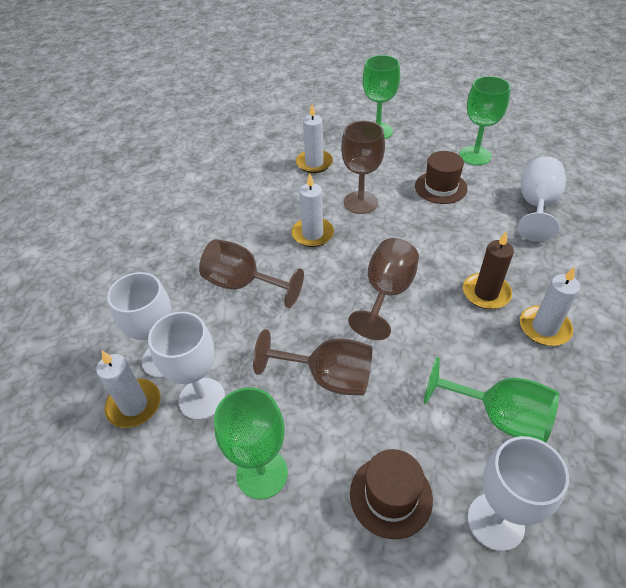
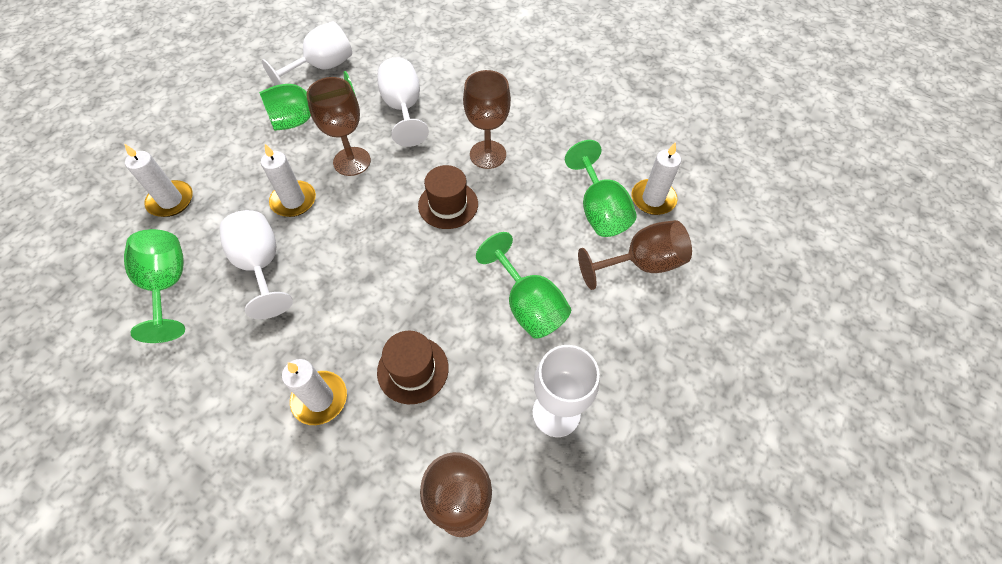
brown candle: [463,232,514,309] = 1 -> none = 0

